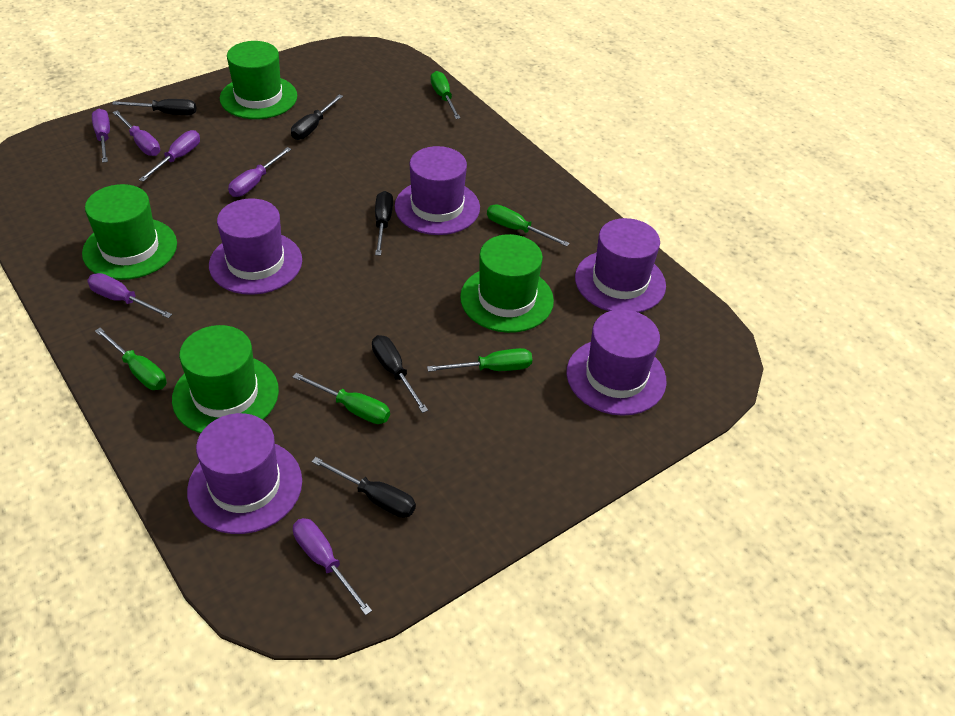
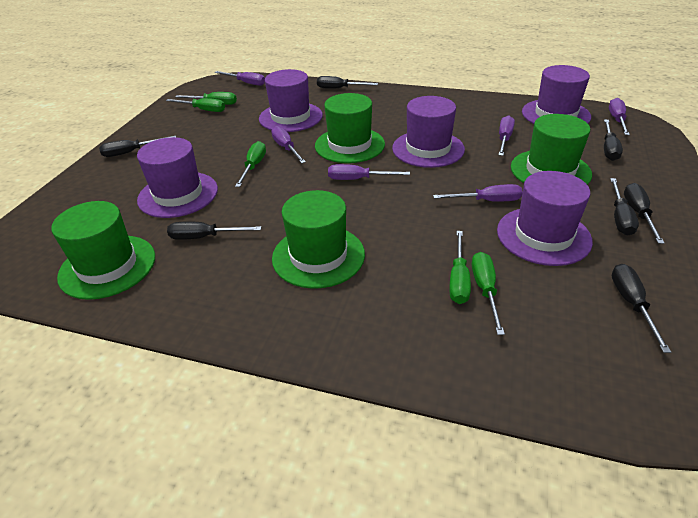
black screwdriver: [112,99,196,115] [291,94,343,140] [312,457,416,518] [372,335,428,413] [375,191,393,255] = 5 -> [99,136,176,157] [167,222,261,240] [317,76,378,89] [604,119,623,161] [610,178,639,235] [612,264,671,353] [624,183,665,244] = 7

